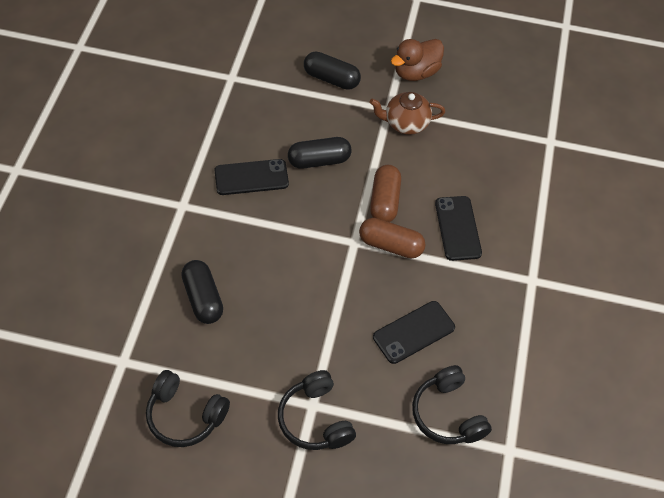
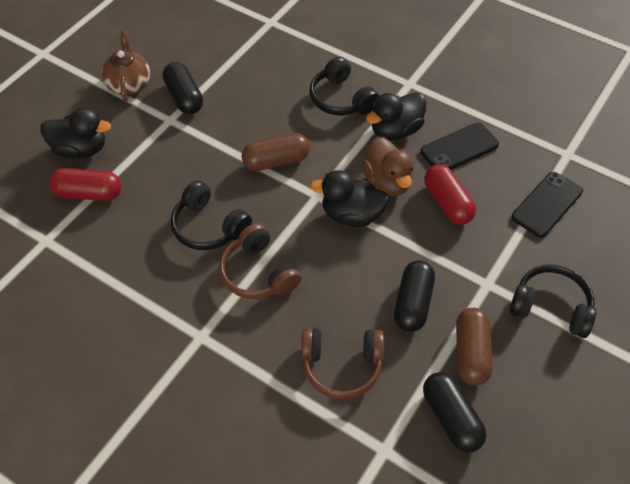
black duck: none = 0 -> [40,108,111,158] [310,170,389,227] [366,93,426,140] = 3
black phone: [214,159,289,195] [373,301,455,364] [435,196,482,261] = 3 -> [420,123,499,170] [511,172,583,237] = 2
brown headphones: none = 0 -> [219,223,301,299] [301,328,384,399] = 2
red capsule: none = 0 -> [49,168,122,201] [424,164,476,225] = 2

